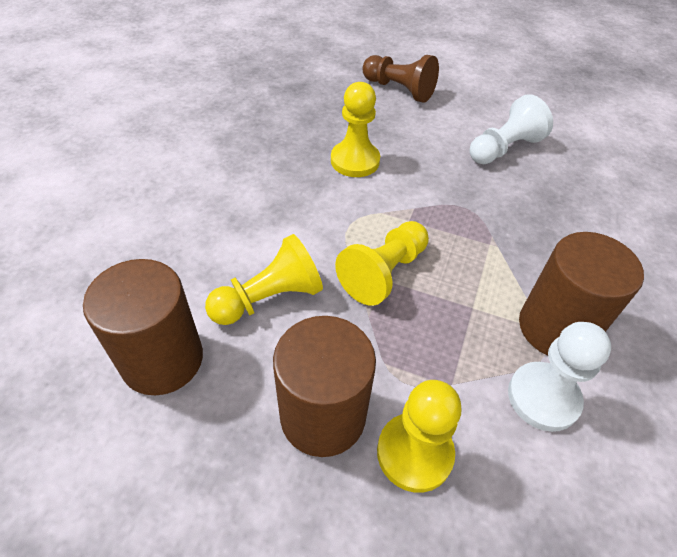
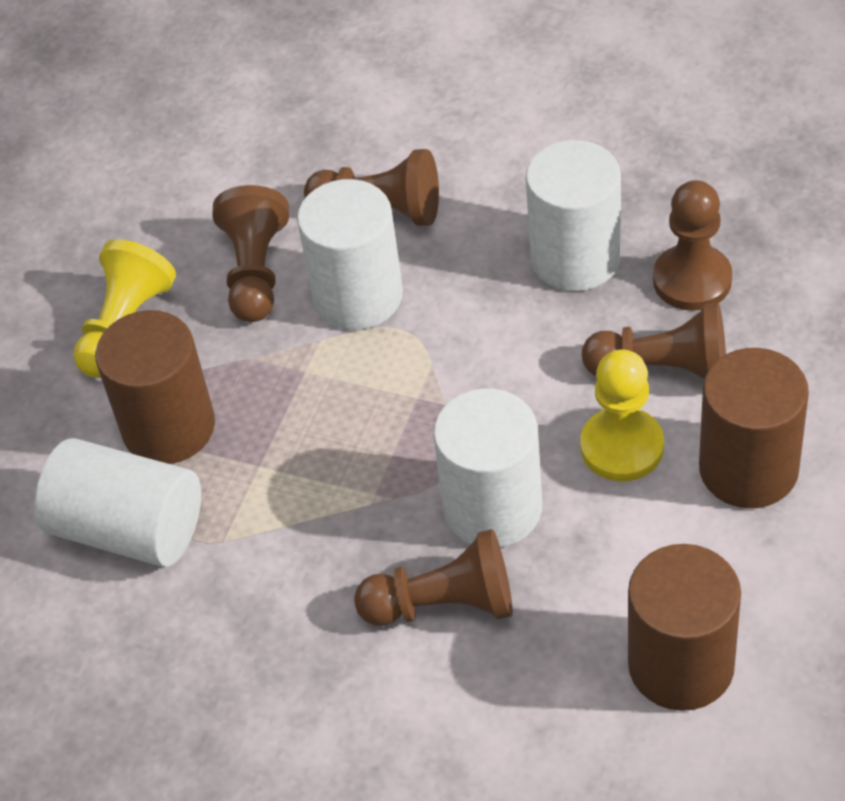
brown pawn: [363,55,439,103] = 1 -> [213,185,289,322] [304,149,439,226] [354,529,513,626] [582,303,726,379] [653,180,732,311] = 5
white cylinder: none = 0 -> [34,438,201,567] [297,179,403,330] [433,388,542,548] [526,140,621,291] = 4
white pawn: [469,94,553,164] [508,322,611,432] = 2 -> none = 0
yellow pawn: [205,234,323,325] [331,82,380,177] [335,221,429,306] [377,380,462,493] = 4 -> [73,239,176,378] [580,349,664,481] = 2

